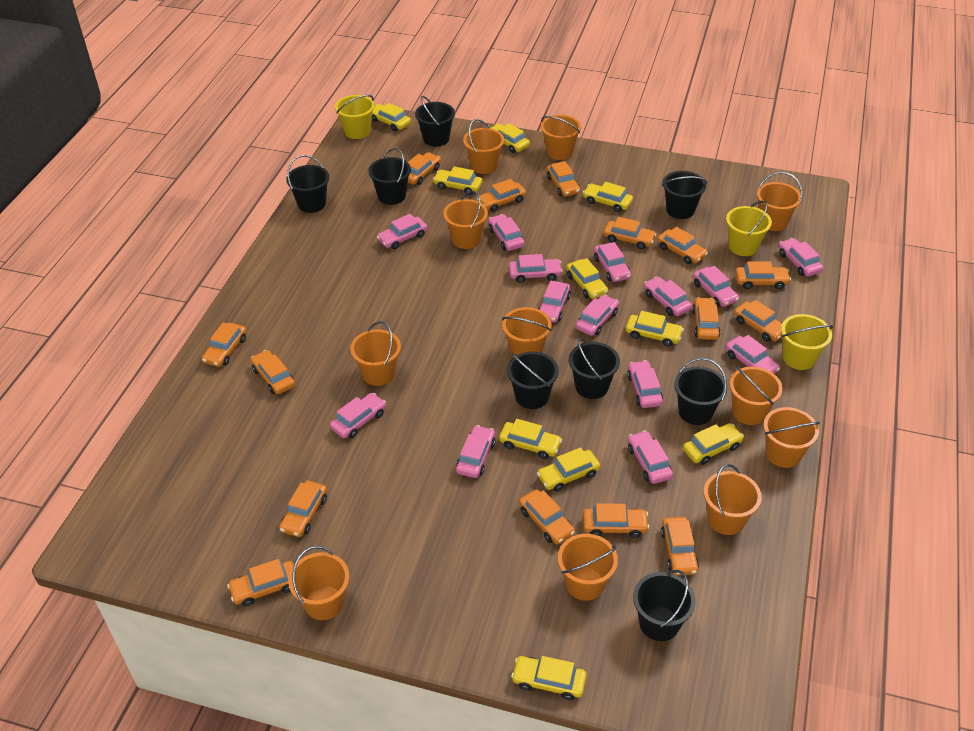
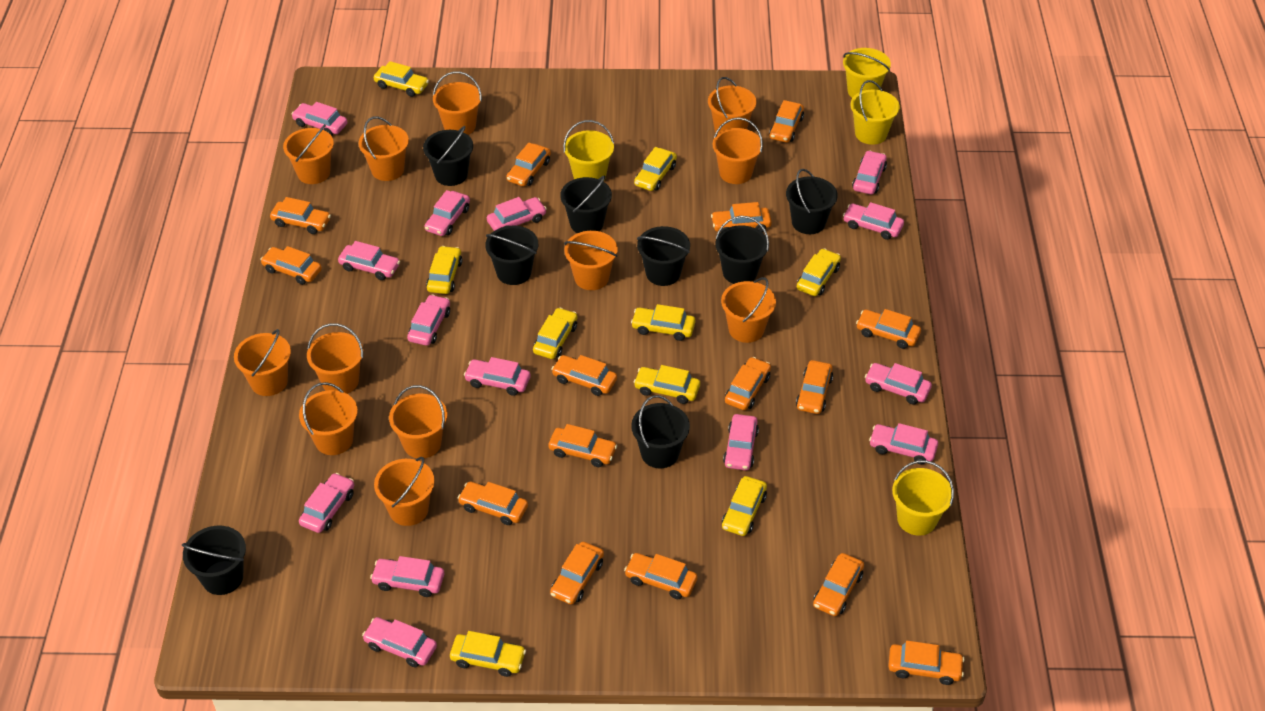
orange bucket: [288,546,349,620] [350,321,401,386] [443,191,488,249] [463,119,504,174] [502,307,552,358] [541,115,581,160] [558,534,618,601] [704,464,762,535] [729,366,783,425] [757,172,802,231] [763,407,820,468] = 11 -> [234,329,291,396] [283,124,334,184] [299,382,358,455] [307,323,363,394] [359,116,409,181] [374,457,435,526] [389,385,447,458] [433,71,482,135] [564,231,618,290] [708,77,756,133] [713,117,763,184] [721,277,776,343] = 12
yellow bucket: [335,95,375,139] [726,201,772,256] [781,314,833,370] = 3 -> [563,120,614,182] [843,48,891,98] [850,80,900,145] [892,460,954,536] = 4
yellow car: [372,103,411,131] [433,166,483,195] [491,123,530,153] [499,419,562,459] [511,656,587,701] [537,447,600,492] [566,258,608,299] [583,182,633,212] [626,311,684,347] [683,423,744,465] = 10 -> [374,61,429,97] [426,246,462,294] [450,631,526,677] [533,308,577,359] [631,304,695,341] [634,147,677,191] [634,365,700,404] [722,476,767,536] [797,248,841,296] = 9

